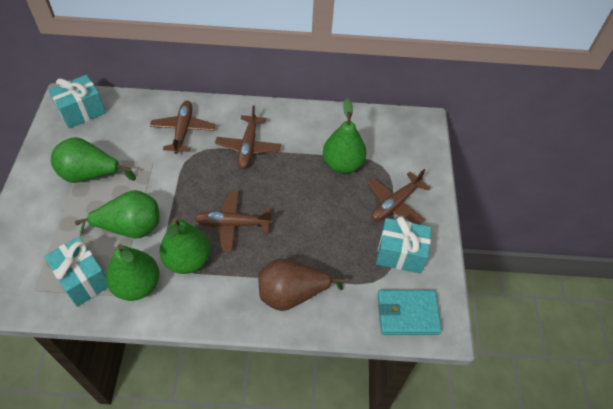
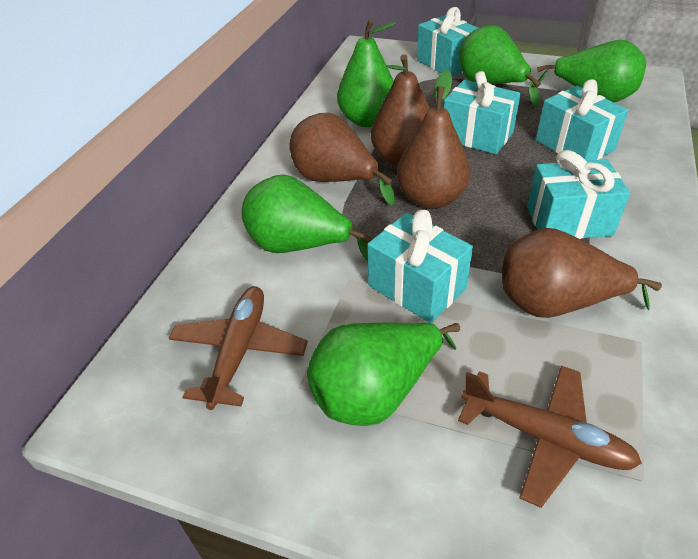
brown pear: [258,259,345,311] = 1 -> [289,113,395,205] [371,54,430,167] [397,70,470,209] [502,228,662,318] = 4
brown plane: [150,101,215,154] [194,191,272,252] [215,105,281,169] [368,169,430,225] = 4 -> [169,286,308,410] [458,366,642,508] = 2
turquoise gift: [44,236,108,307] [48,75,106,128] [376,216,431,274] = 3 -> [367,210,473,323] [417,7,478,76] [444,71,521,154] [527,150,630,239] [536,79,628,161] = 5
turquoise wallet: [377,290,442,335] = 1 -> none = 0

